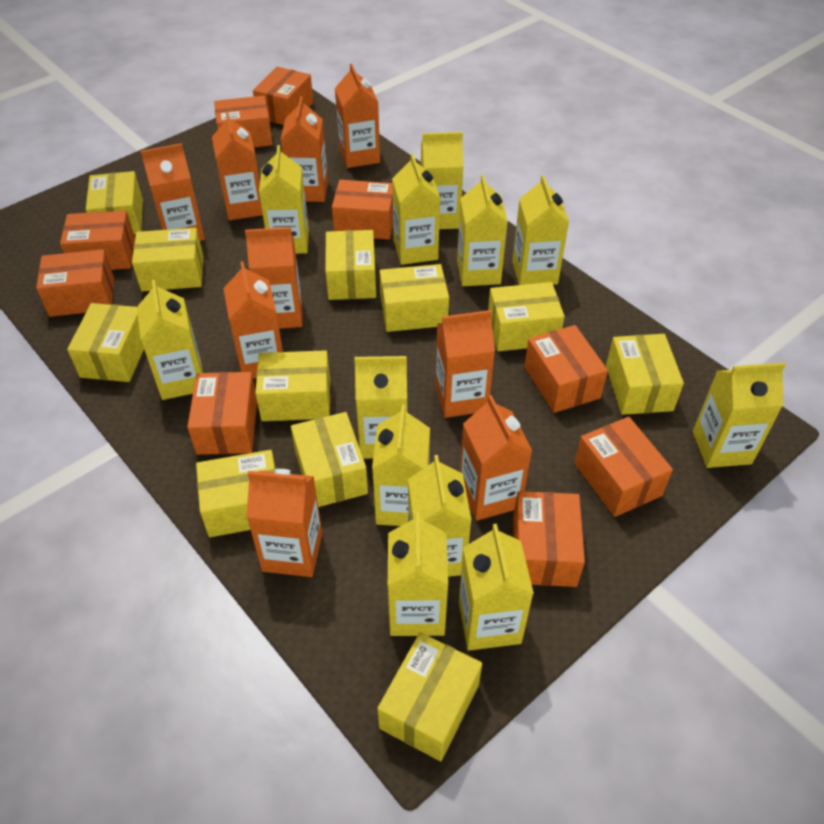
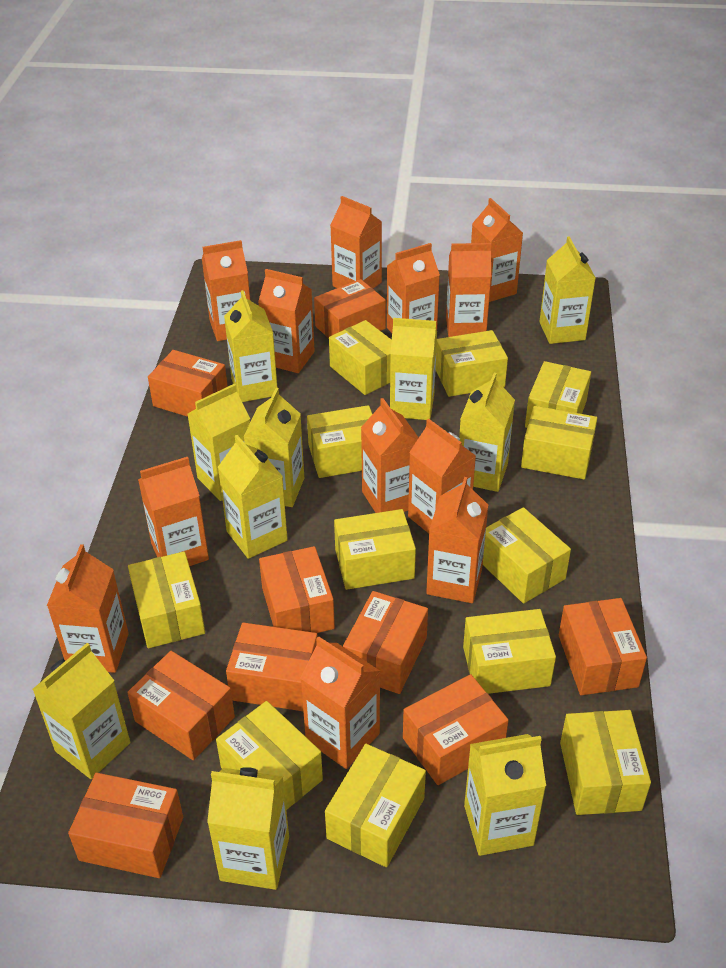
orange carton: [141,143,205,241] [212,112,263,220] [223,261,283,379] [245,227,302,329] [246,469,322,577] [280,96,328,202] [335,63,380,168] [435,310,495,418] [460,395,532,521] = 9 -> [47,544,129,673] [138,457,209,566] [202,240,250,341] [258,269,314,373] [300,636,380,769] [330,196,382,288] [361,398,419,513] [387,243,440,333] [408,419,476,533] [426,477,488,603] [446,243,491,337] [471,198,523,302] = 12
yellow box: [67,303,144,382] [86,171,143,234] [132,228,203,291] [196,450,276,537] [255,350,330,421] [291,412,368,507] [325,230,376,300] [377,632,482,761] [380,264,449,332] [488,282,565,351] [606,334,684,415] = 11 -> [128,552,205,648] [216,701,323,810] [307,405,372,478] [325,744,426,867] [329,320,392,395] [334,509,416,590] [435,330,508,397] [463,609,556,694] [483,507,571,604] [521,406,597,479] [525,361,591,428] [560,710,651,815] = 12
yellow carton: [137,280,203,400] [259,145,309,254] [354,356,408,459] [372,404,430,526] [388,512,448,636] [392,153,440,265] [408,455,472,577] [421,132,464,229] [457,174,508,286] [459,524,534,651] [512,175,569,285] [693,362,786,468] = 12 -> [32,643,130,779] [188,384,250,501] [207,767,289,890] [218,435,288,559] [224,290,277,402] [244,388,304,507] [390,318,437,420] [459,373,515,492] [464,734,546,856] [539,236,596,344] = 10

